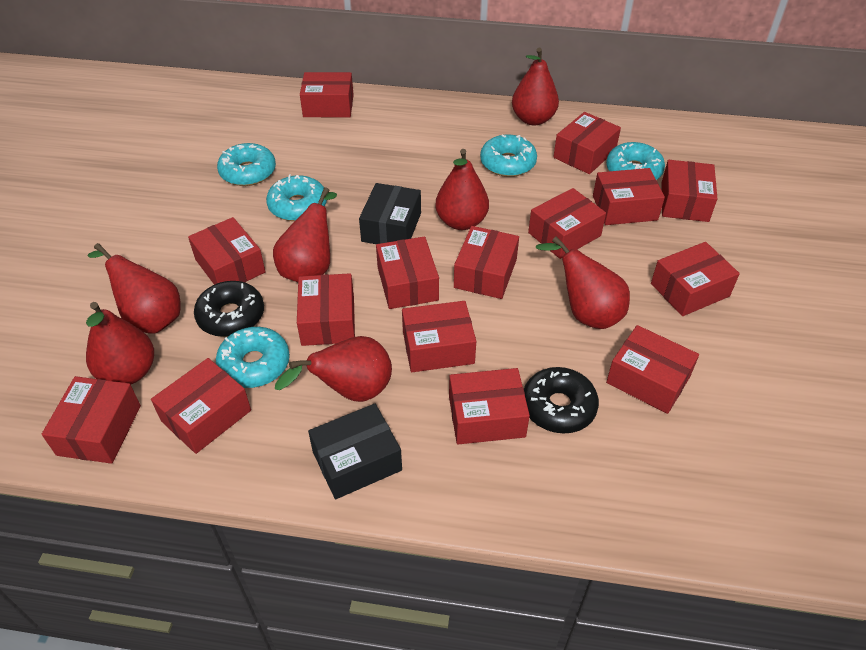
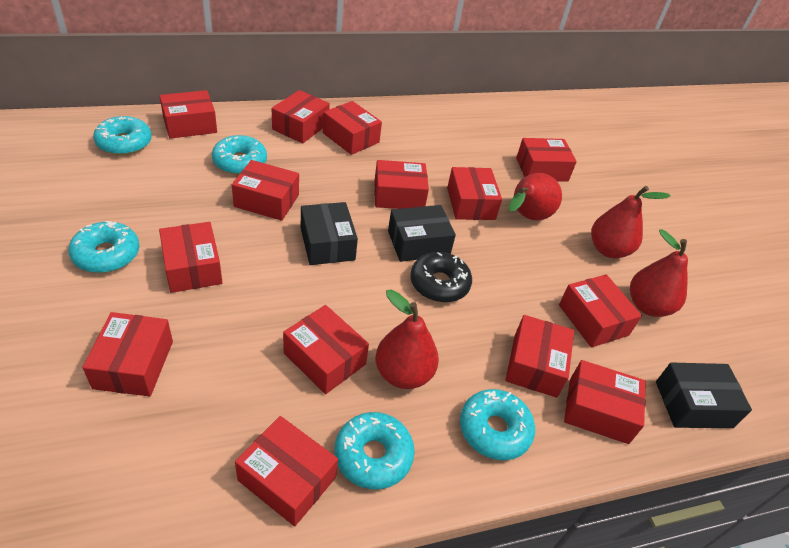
black box: [308,404,402,499] [359,183,421,244] = 2 -> [301,202,358,265] [388,205,456,262] [656,363,752,428] = 3
black donut: [194,281,264,337] [524,367,599,434] = 2 -> [410,252,472,303] = 1
red box: [42,376,141,464] [151,358,251,454] [188,217,265,285] [297,273,355,346] [300,72,354,117] [376,237,439,309] [402,301,476,372] [449,368,530,444] [454,226,519,299] [528,188,606,259] [553,112,621,174] [593,168,665,225] [606,325,699,414] [651,242,740,316] [662,160,717,222] = 15 -> [82,312,173,397] [159,90,217,139] [159,222,223,293] [232,160,299,221] [235,416,338,526] [271,90,330,144] [283,305,369,394] [323,101,382,155] [374,160,429,209] [447,167,502,220] [505,315,574,398] [516,138,577,182] [559,274,642,348] [564,360,646,444] = 14
red pear: [86,302,154,384] [87,243,181,334] [273,187,337,282] [275,336,392,402] [435,149,489,230] [512,48,559,126] [536,237,630,329] = 7 -> [375,289,439,389] [509,173,562,221] [591,186,671,258] [630,229,688,317] = 4

